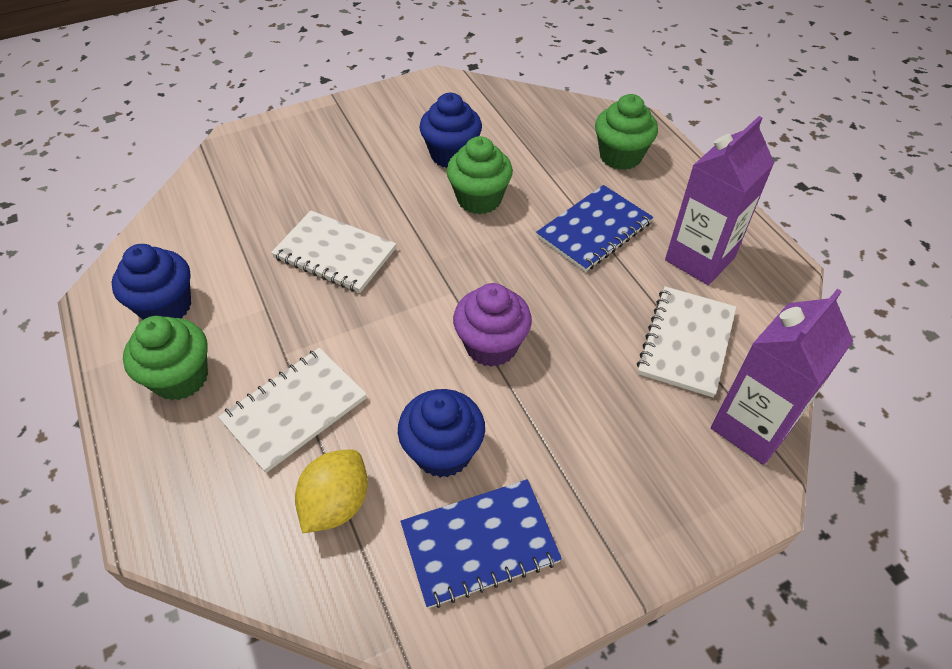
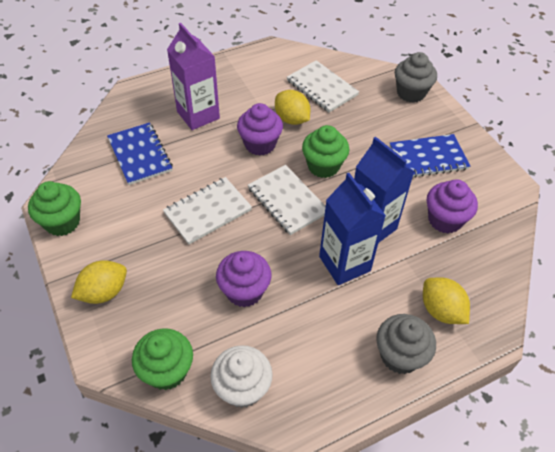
blue carton: none = 0 -> [319,173,386,285] [354,136,415,242] = 2
blue cupcake: [112,244,191,320] [398,389,485,478] [419,93,482,168] = 3 -> none = 0
grey cupcake: none = 0 -> [376,314,436,374] [395,52,437,103] = 2
purple carton: [665,116,774,285] [711,289,853,465] = 2 -> [167,23,220,130] = 1
purple cupcake: [453,283,532,367] = 1 -> [216,251,272,307] [237,103,283,156] [427,179,478,233] = 3
white cupcake: none = 0 -> [210,345,273,408] = 1
yellow lemon: [295,449,368,533] = 1 -> [71,260,127,304] [275,90,310,125] [423,277,470,324] = 3

